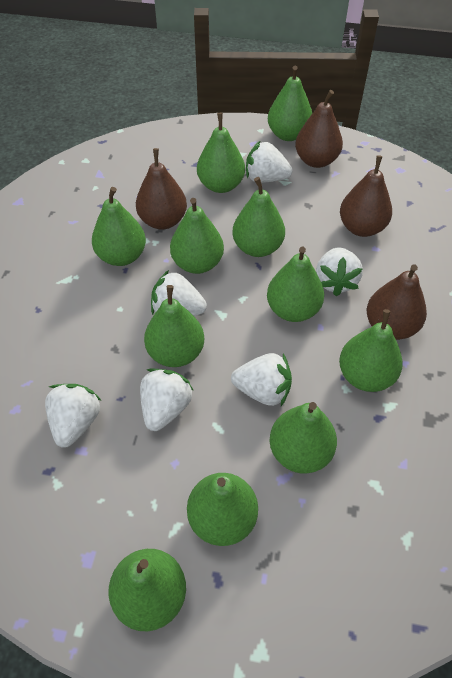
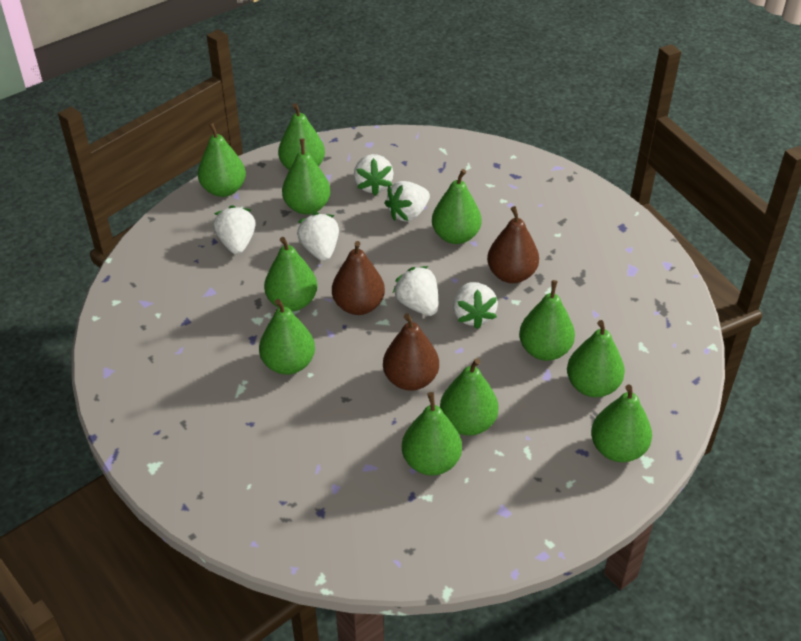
brown pear: [136,148,187,230] [295,90,343,168] [340,155,392,237] [367,264,427,340] = 4 -> [332,241,385,315] [383,313,439,391] [487,206,539,283] = 3

